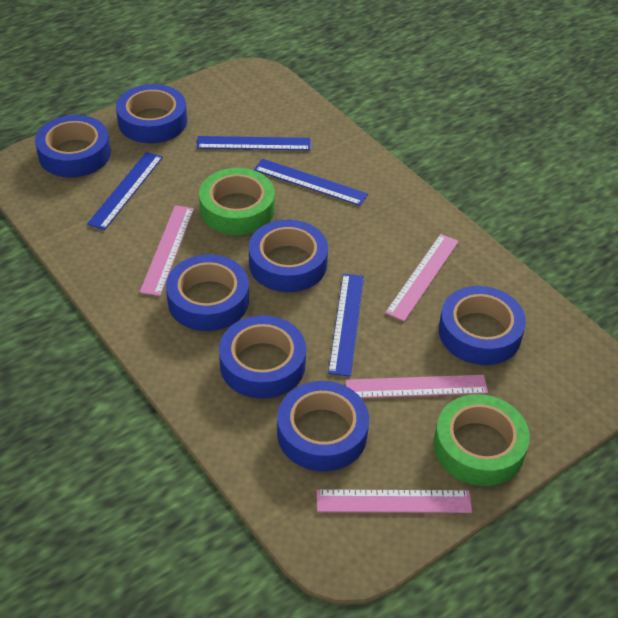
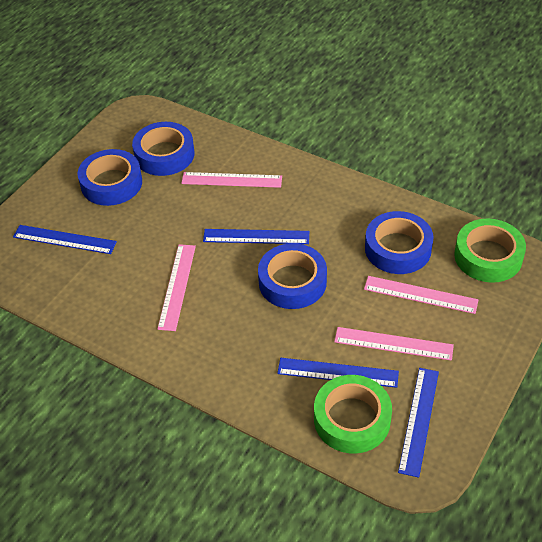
blue tape: [35,115,111,177] [116,84,187,143] [166,255,249,331] [219,315,306,399] [249,220,328,292] [277,381,369,471] [439,286,526,365] = 7 -> [77,149,142,206] [132,122,194,176] [258,243,327,309] [365,211,434,274] = 4

